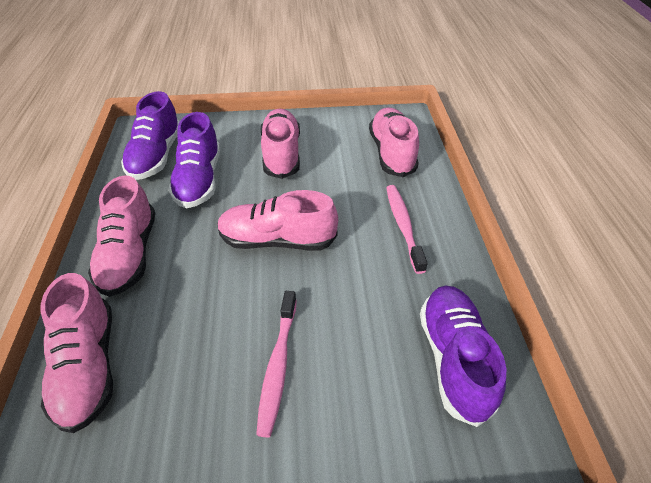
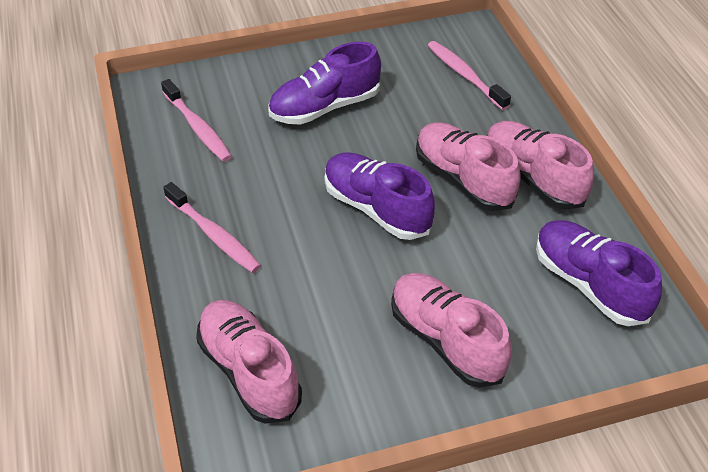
pink shoe: [41,273,113,433] [88,175,155,297] [217,190,338,250] [261,109,300,179] [369,107,419,177] = 5 -> [196,300,302,424] [391,273,512,388] [416,122,521,211] [487,121,594,210] = 4
pink toothbrush: [256,291,297,437] [386,185,428,274] = 2 -> [161,79,232,162] [163,182,261,273] [427,41,511,110] = 3

